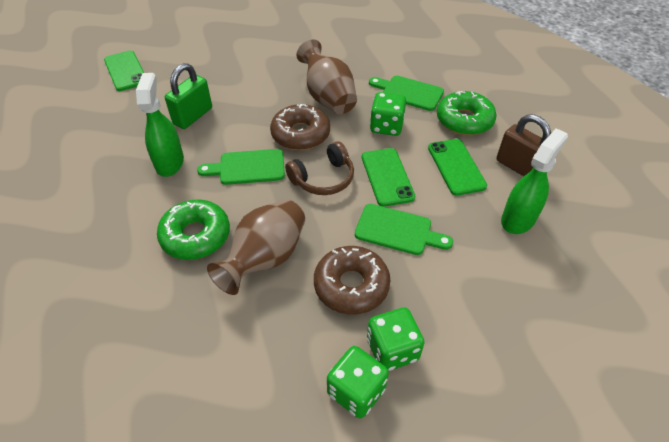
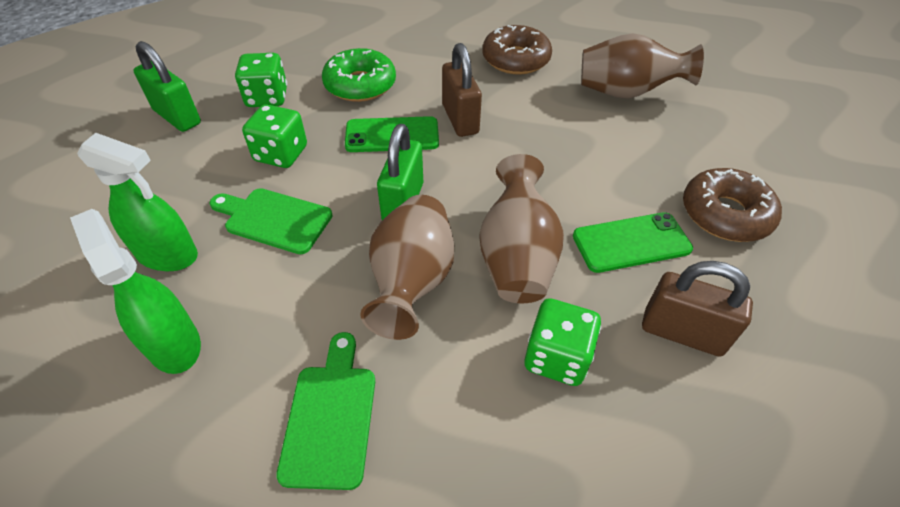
brown headphones: [285,141,354,195] = 1 -> none = 0
brown padlock: [496,114,551,176] = 1 -> [442,43,482,137] [642,261,753,357] = 2
brown vase: [207,199,305,295] [297,39,357,114] = 2 -> [360,195,454,340] [479,154,564,303] [581,33,704,99] = 3
green cutting board: [197,149,285,185] [355,204,453,255] [369,76,444,111] = 3 -> [210,188,333,254] [276,332,375,490] = 2
green donut: [157,199,230,260] [437,91,496,135] = 2 -> [322,48,396,102] = 1
green padlock: [165,63,212,129] = 1 -> [133,41,201,132] [377,124,423,220] = 2
green phone: [104,50,144,91] [362,148,415,207] [428,139,487,196] = 3 -> [345,116,439,152] [573,212,693,273] = 2

